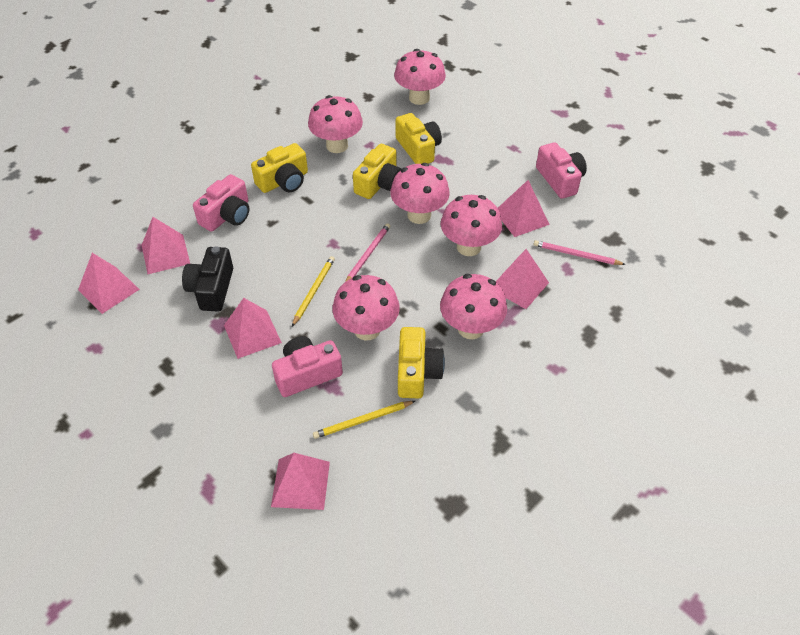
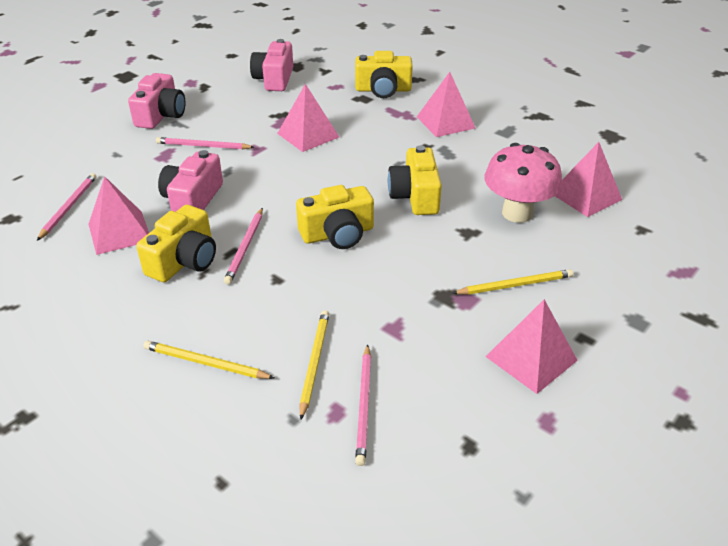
black camera: [182,246,233,312] = 1 -> none = 0
pink mushroom: [308,95,363,153] [333,275,400,340] [390,163,450,224] [394,49,446,105] [440,274,507,339] [441,195,502,256] = 6 -> [484,143,562,223] = 1
pink pencil: [345,223,390,282] [533,240,626,265] = 2 -> [37,173,96,241] [156,137,254,149] [224,208,263,285] [355,344,371,466] = 4
pink pyramid: [78,253,140,314] [142,217,190,274] [224,298,282,359] [271,453,330,510] [496,249,549,309] [498,180,550,237] = 6 -> [89,176,149,255] [277,84,339,152] [417,72,475,137] [485,299,578,394] [555,142,622,217] = 5
yellow pencil: [292,256,335,326] [313,401,415,439] = 2 -> [143,341,274,379] [300,310,329,420] [453,269,573,295] = 3

